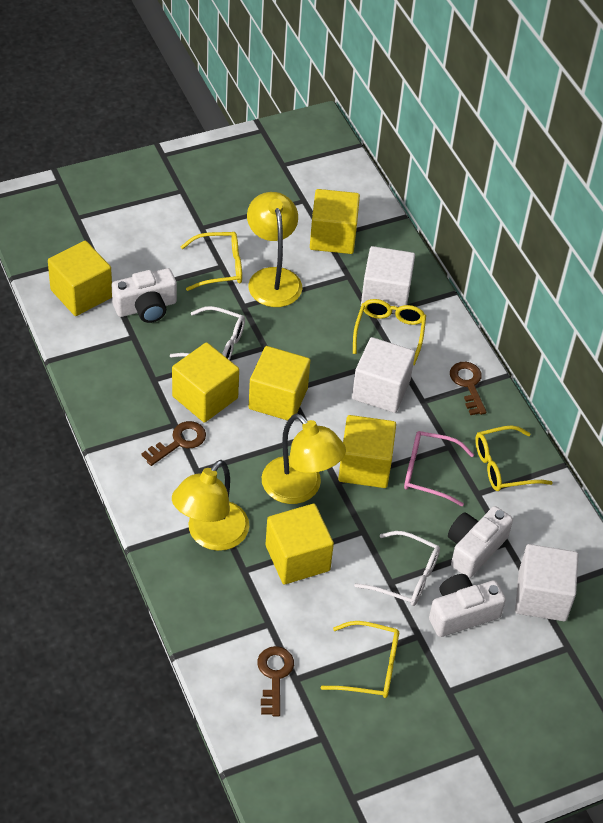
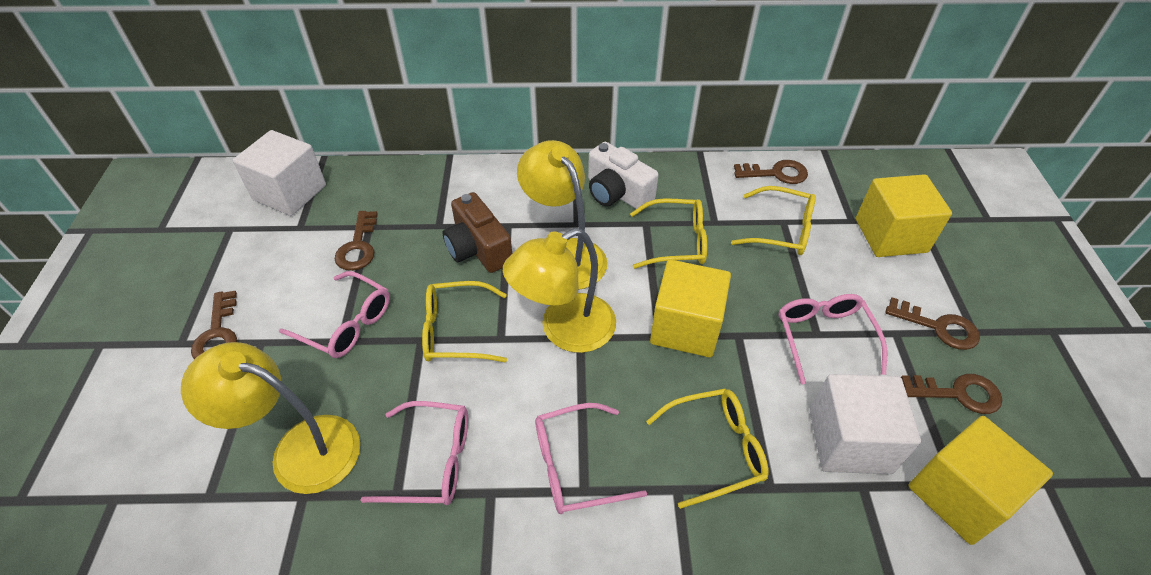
brown camera: none = 0 -> [443,192,512,273] = 1
brown key: [141,421,206,466] [257,646,294,716] [450,362,486,415] = 3 -> [191,291,237,359] [335,211,378,271] [734,160,808,184] [885,297,980,350] [901,374,1002,414] = 5
pink glasses: [404,431,474,506] = 1 -> [279,271,390,358] [361,401,468,505] [535,403,647,514] [779,294,887,384] = 4
white camera: [112,268,177,323] [429,574,506,637] [448,506,513,578] = 3 -> [588,142,658,209] = 1
white cube: [352,337,415,413] [361,246,415,313] [515,544,579,621] = 3 -> [233,130,326,216] [810,374,921,474] = 2
white glasses: [170,306,245,360] [354,531,440,606] = 2 -> none = 0
yellow cube: [48,241,112,316] [172,342,239,423] [249,346,310,421] [266,504,334,584] [310,189,360,254] [338,415,396,488] = 6 -> [650,260,731,357] [856,174,952,257] [908,416,1053,545] = 3

